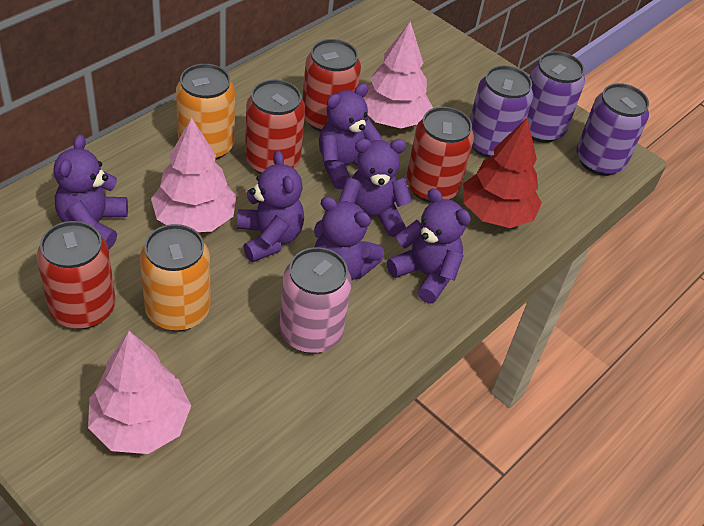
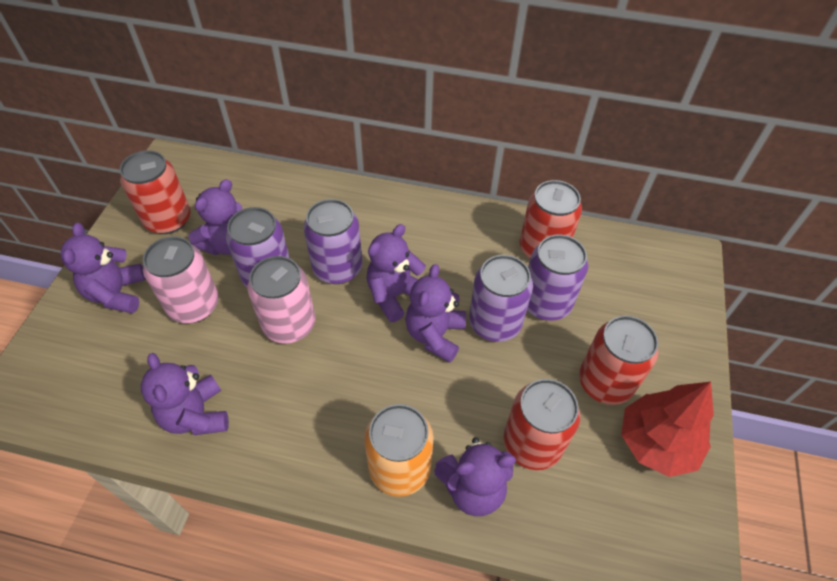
orange can: [140,224,211,331] [176,64,235,160] = 2 -> [364,404,434,497] = 1
pink can: [279,247,352,353] = 1 -> [143,236,219,323] [248,256,315,344] = 2
pink tree: [88,331,191,454] [151,118,236,232] [363,21,433,128] = 3 -> none = 0
purple can: [470,65,533,158] [527,51,585,143] [576,83,649,176] = 3 -> [226,207,290,288] [303,199,363,284] [469,255,533,342] [527,235,588,320] = 4

